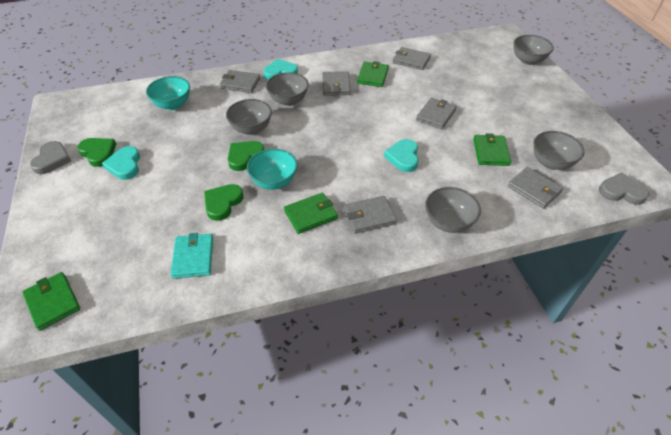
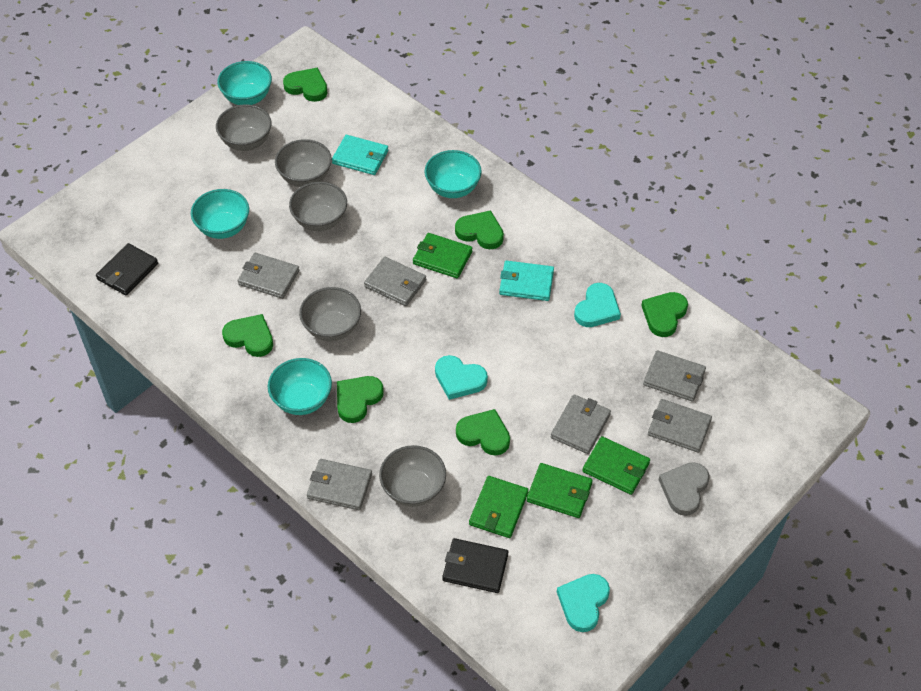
black wallet: none = 0 -> [96,243,158,296] [442,538,508,593] = 2
green heart: [77,138,116,167] [204,184,243,221] [228,141,264,171] = 3 -> [222,314,273,357] [283,68,328,102] [337,376,384,423] [455,210,504,249] [456,409,510,456] [641,292,688,337] = 6
grey heart: [30,141,71,174] [599,173,649,205] = 2 -> [658,462,710,516] = 1
turquoise bowl: [146,76,190,110] [247,149,298,190] = 2 -> [191,189,249,239] [217,61,272,105] [268,358,332,415] [424,150,482,198] = 4
turquoise wallet: [171,233,213,279] = 1 -> [332,135,388,175] [499,261,554,301] = 2

